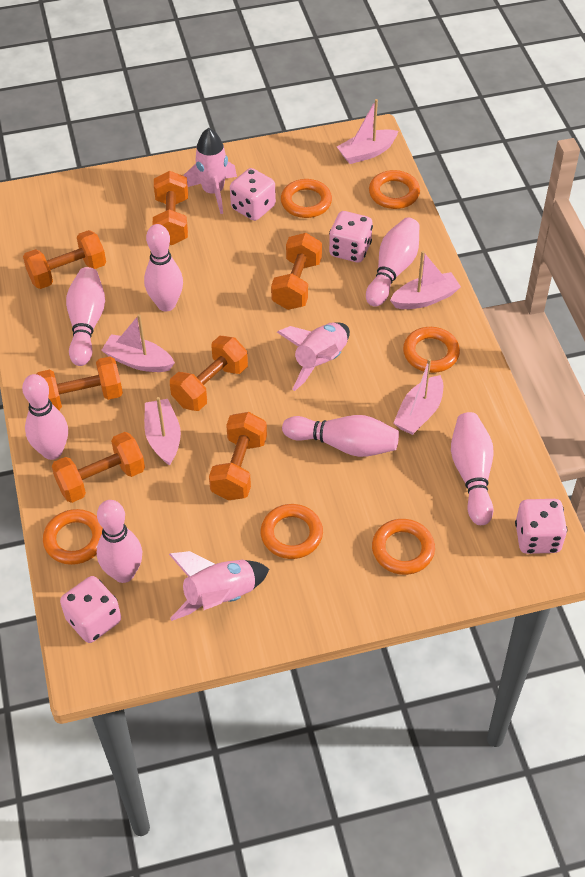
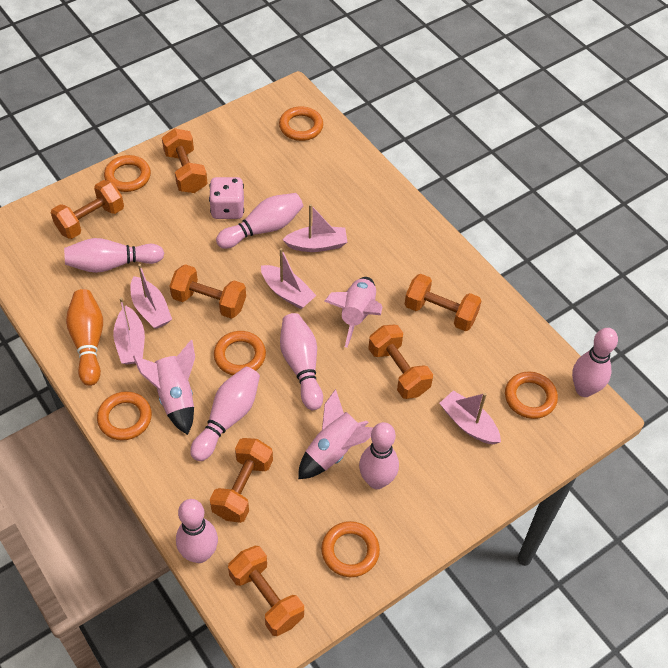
orange bowling pin: none = 0 -> [66,289,103,386] = 1
pink dice: [60,576,121,643] [230,168,276,221] [329,211,373,263] [515,499,567,554] = 4 -> [209,177,244,219] = 1

